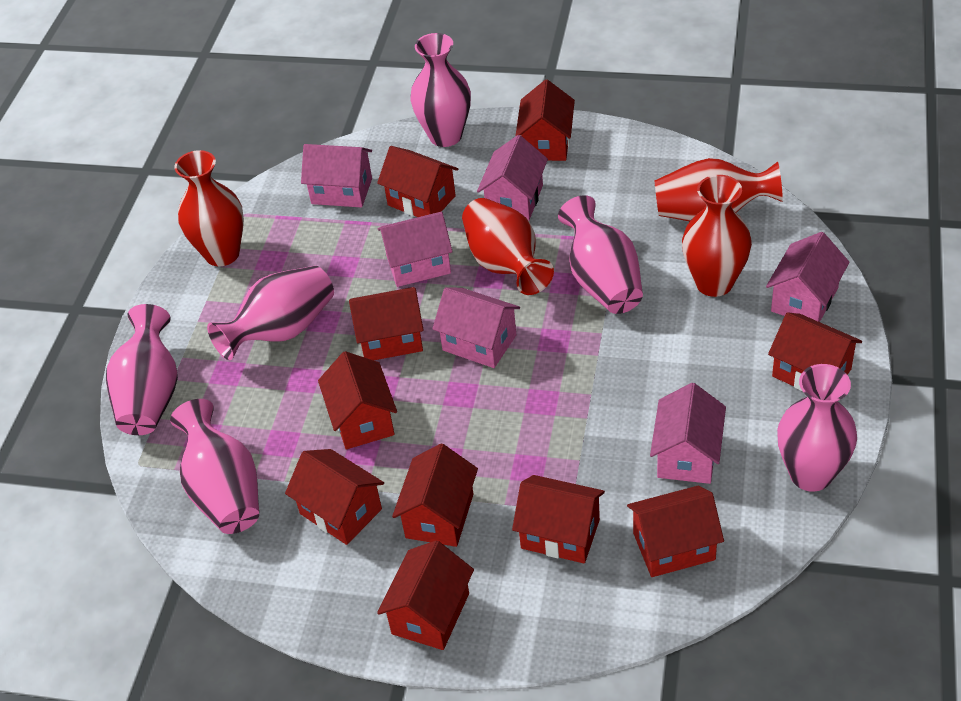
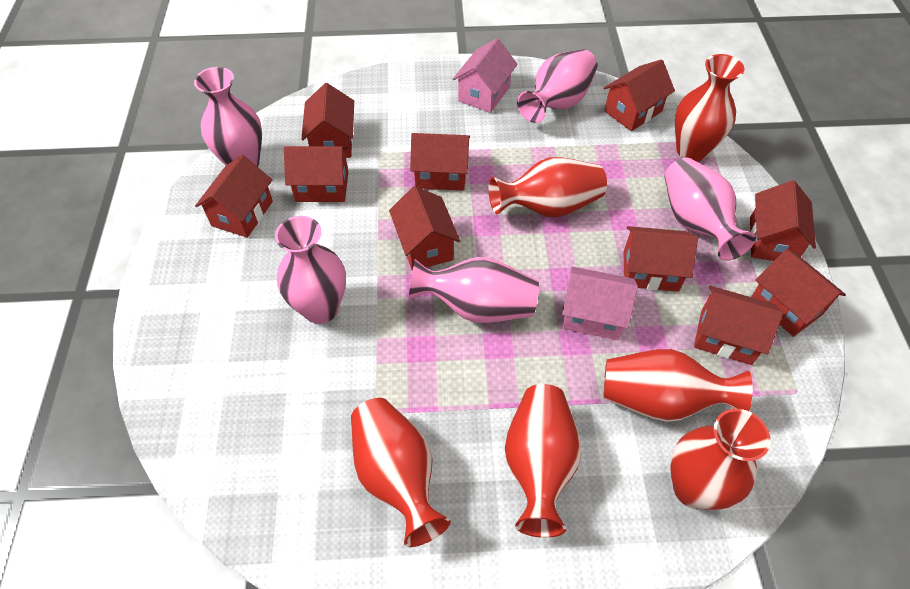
pink house: [301,144,372,207] [378,212,453,287] [432,287,520,368] [477,135,548,220] [650,383,726,484] [766,232,850,322] = 6 -> [453,38,518,113] [562,267,638,340] = 2
pink vase: [106,304,178,435] [170,399,259,534] [207,266,334,360] [410,33,471,147] [558,195,643,314] [777,364,857,492] = 6 -> [194,67,262,167] [275,216,346,324] [409,257,539,323] [517,49,597,123] [665,158,756,261] = 5
red vase: [174,150,244,266] [462,198,554,295] [654,158,783,221] [682,175,752,297] = 4 -> [351,398,451,547] [489,157,607,217] [505,384,582,538] [603,349,753,422] [670,409,771,510] [675,54,745,162] = 6

